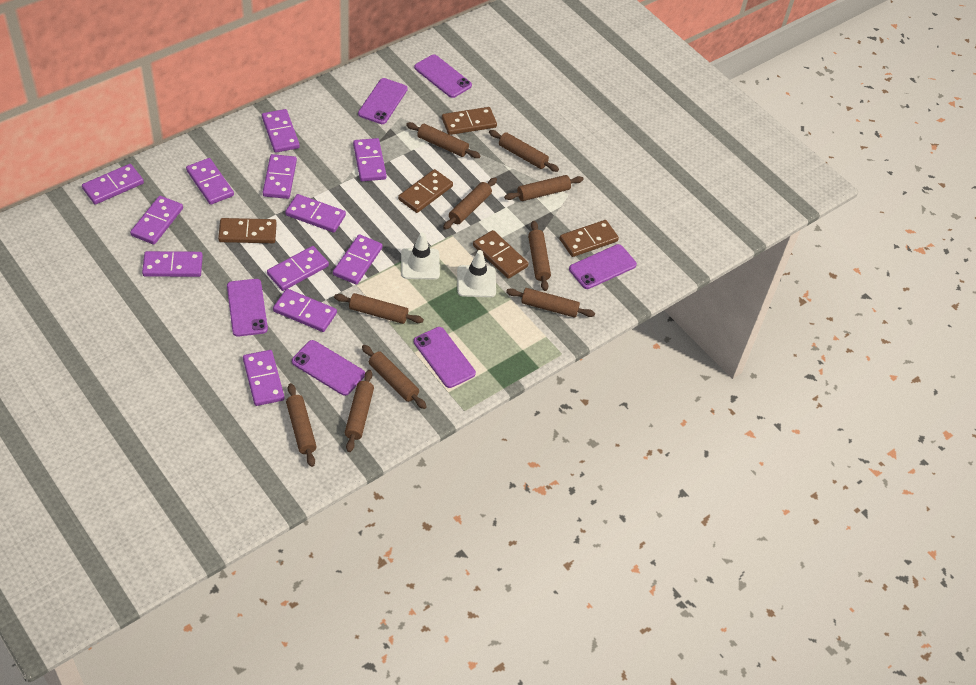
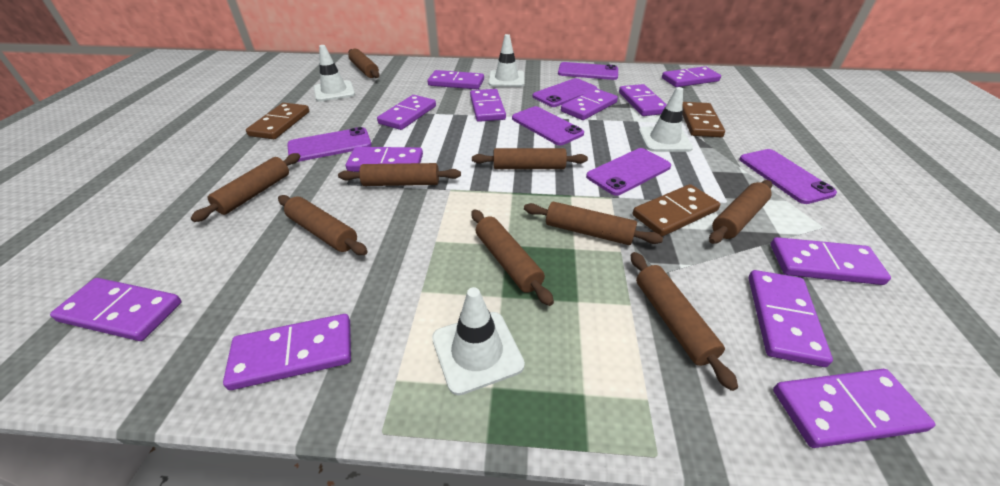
brown domino: [218,218,277,243] [398,169,453,213] [442,107,497,135] [473,230,529,279] [560,220,619,257] = 5 -> [246,103,309,139] [633,184,720,237] [682,102,725,137] = 3
brown rolling pin: [286,383,317,467] [334,293,424,324] [345,370,374,452] [362,345,427,409] [406,122,481,158] [443,178,497,229] [489,130,559,172] [504,175,584,201] [506,288,595,318] [528,221,551,291] = 10 -> [191,153,300,222] [278,195,368,255] [338,163,461,186] [348,49,379,78] [471,210,554,306] [472,148,588,169] [524,201,663,245] [631,252,738,391] [709,180,772,244] = 9
white traffic cone: [401,232,440,280] [457,250,496,297] = 2 -> [314,45,355,101] [432,287,525,396] [489,34,525,87] [639,87,693,152] = 4

